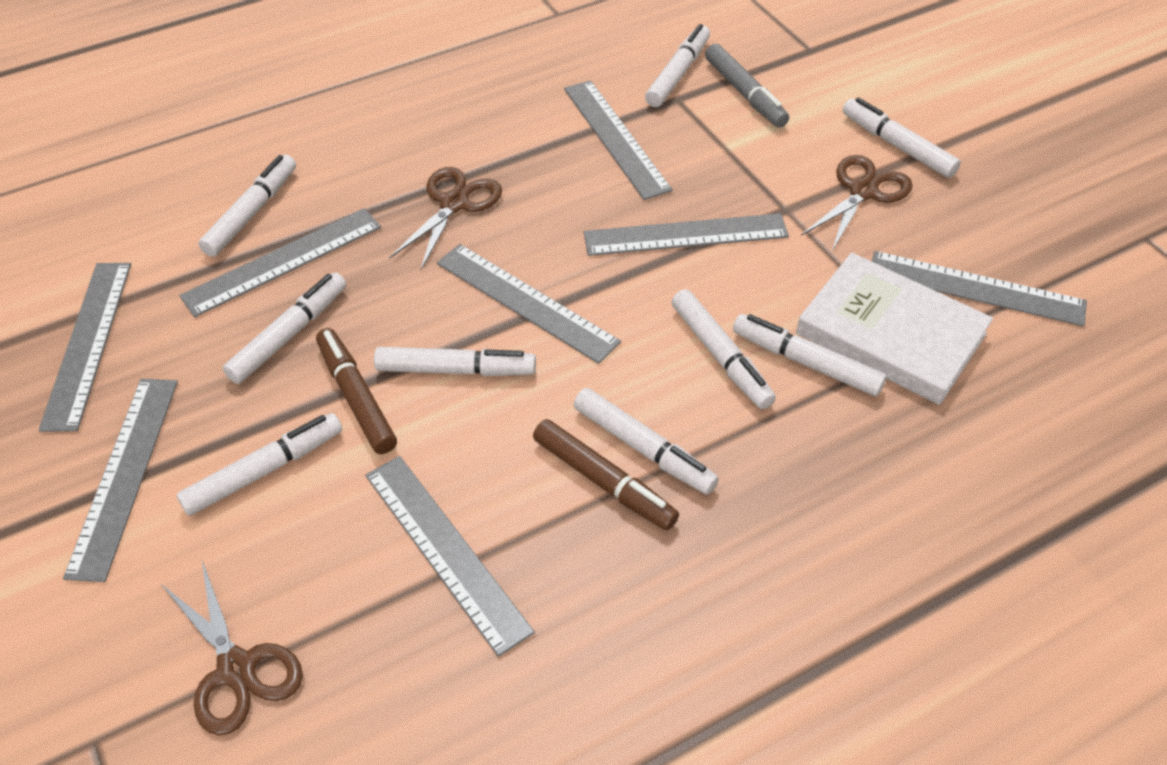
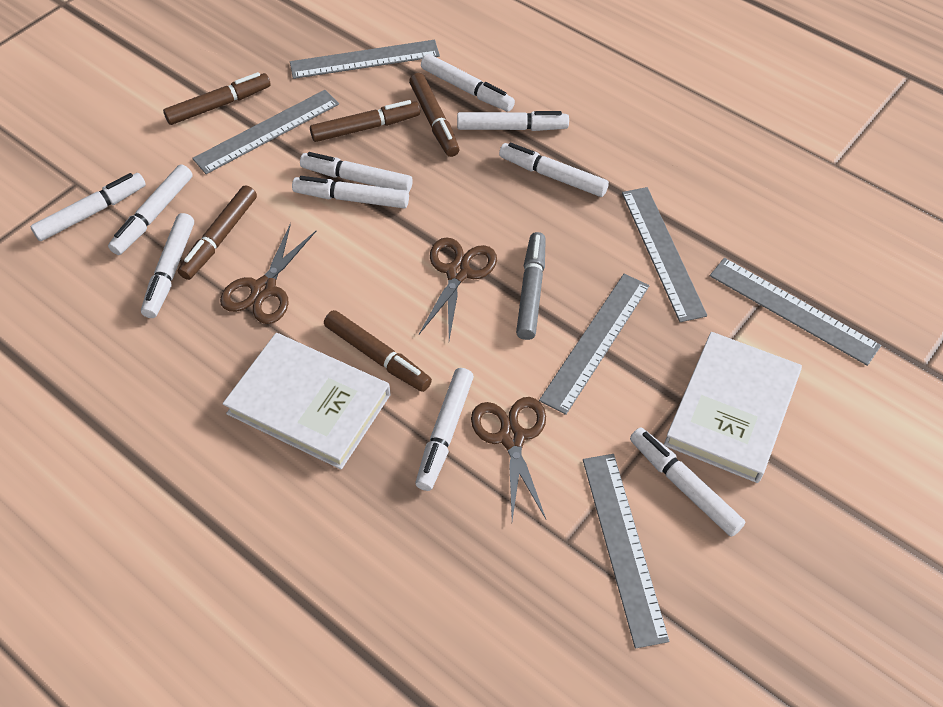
brown marker: [316,328,397,454] [533,419,679,530] = 2 -> [163,72,271,125] [178,185,257,280] [310,100,420,142] [324,310,432,392] [409,73,459,157] = 5
grey ruler: [38,263,131,432] [63,379,178,582] [179,208,381,317] [365,456,535,657] [437,244,621,364] [564,80,673,200] [584,213,789,256] [872,251,1087,326] = 8 -> [192,90,339,174] [290,40,440,79] [539,274,650,415] [583,454,669,649] [622,187,707,322] [710,258,881,366] = 6
white book: [796,253,993,405] = 1 -> [223,333,391,470] [664,332,802,483] = 2
white marker: [177,413,342,516] [198,155,296,257] [223,272,346,384] [374,347,536,376] [574,388,719,495] [645,24,710,107] [672,289,776,409] [733,314,887,396] [843,98,961,178] = 9 -> [31,173,146,241] [108,164,193,255] [141,213,194,318] [292,176,409,208] [300,152,413,192] [415,368,474,491] [421,54,515,111] [457,111,569,131] [499,143,609,197] [630,427,745,537] = 10

